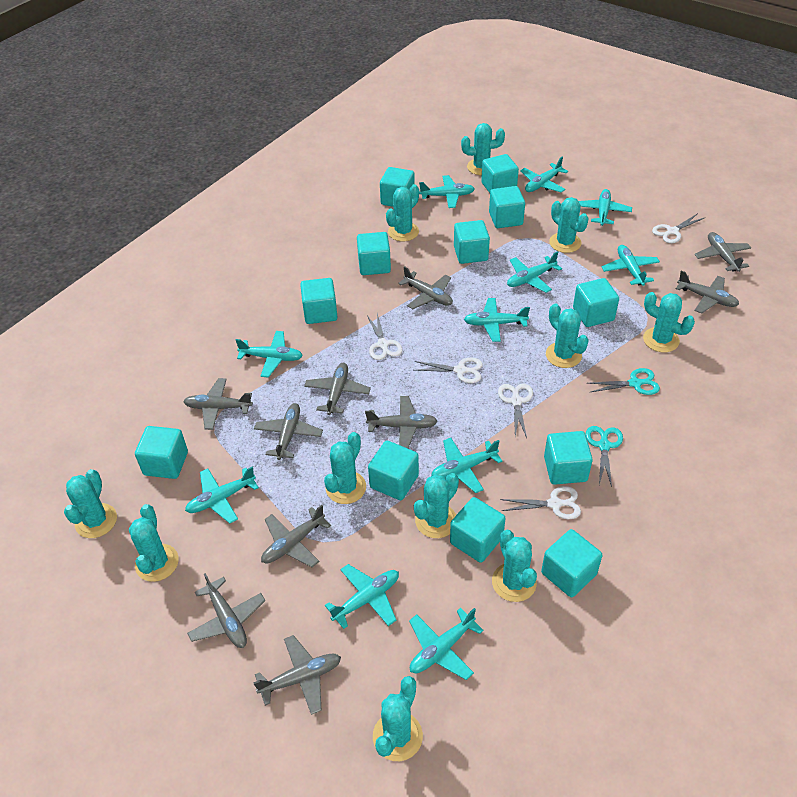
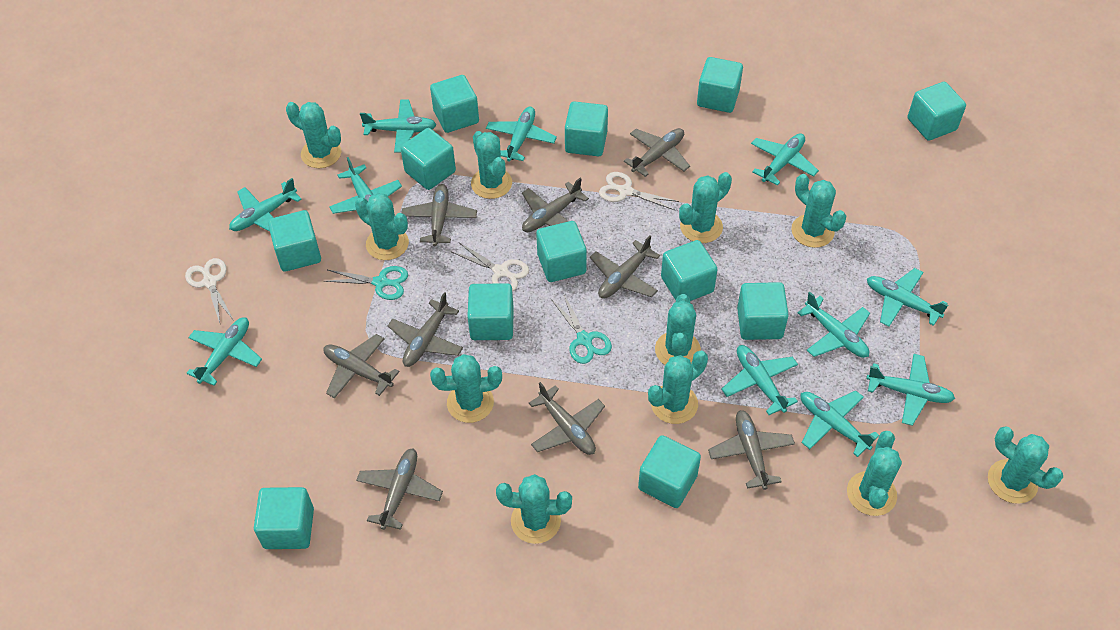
grey plane: [183,378,253,430] [187,573,266,648] [253,635,341,715] [254,403,323,460] [261,505,331,567] [304,363,371,415] [365,396,438,448] [398,266,453,309] [676,271,739,314] [695,232,751,272] = 10 -> [323,334,400,398] [356,448,443,530] [388,292,463,367] [401,184,477,246] [522,178,589,232] [529,382,605,455] [590,235,660,299] [624,128,690,177] [708,410,795,490] = 9
white scissors: [367,314,403,360] [414,357,483,383] [498,384,533,438] [500,486,581,519] [652,214,704,243] = 5 -> [185,258,234,323] [452,242,529,292] [599,172,679,210] = 3

